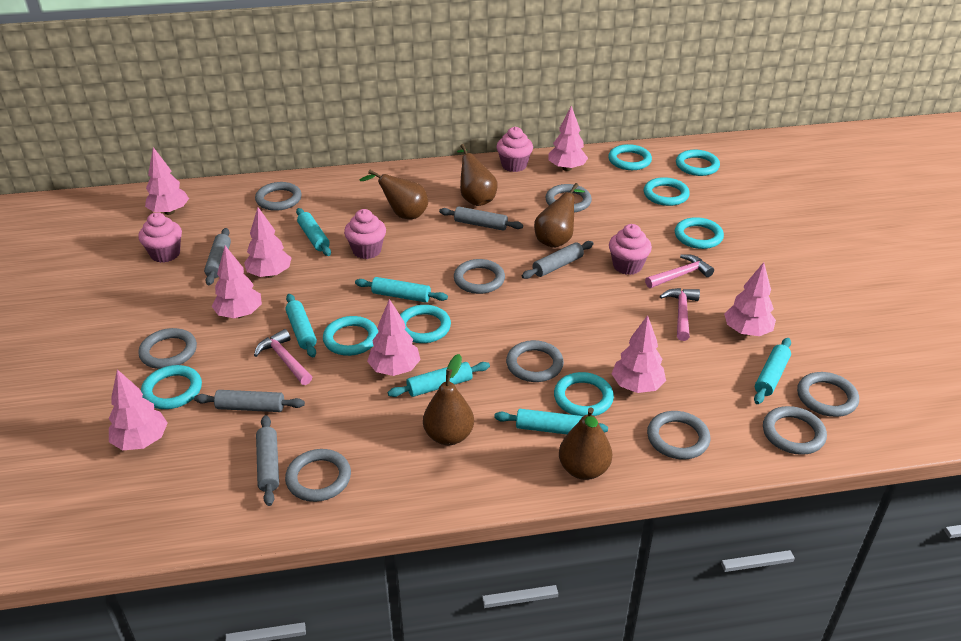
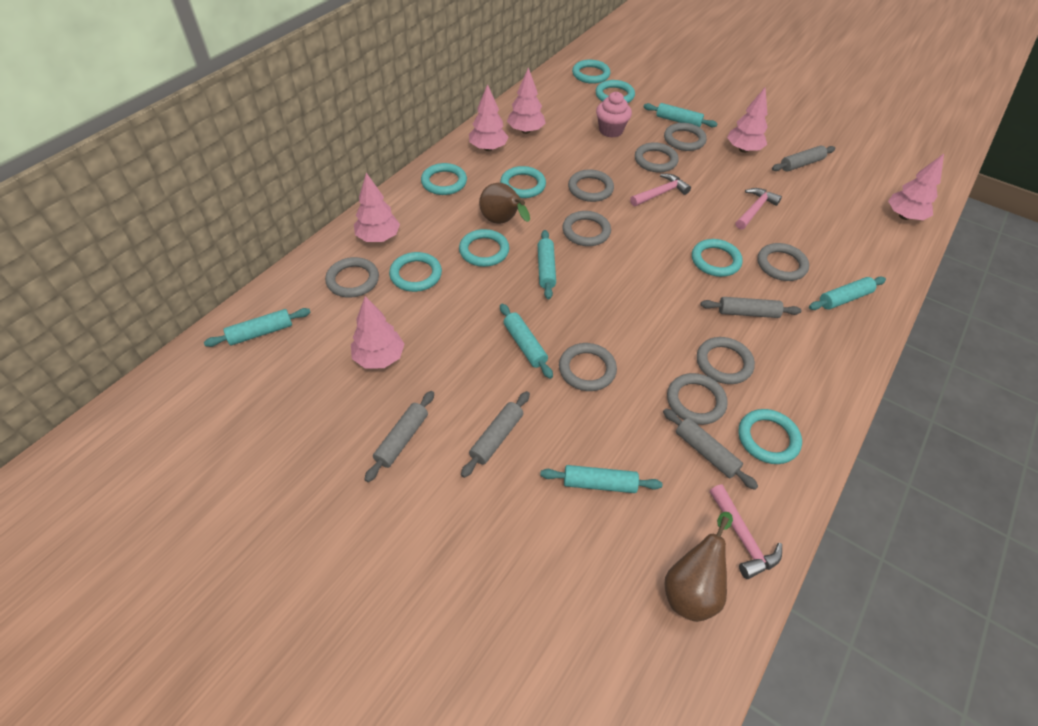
brown pear: [360,170,428,219] [423,354,474,445] [457,144,497,206] [534,183,585,248] [559,408,612,480] = 5 -> [479,183,530,224] [665,512,733,622] = 2
pink cupcake: [138,212,182,263] [344,209,386,259] [496,127,533,172] [609,224,652,275] = 4 -> [596,92,632,138] = 1
pink tree: [109,369,168,450] [145,147,189,215] [212,246,262,318] [244,207,291,278] [367,299,421,376] [549,106,588,171] [611,315,666,393] [724,262,776,336] = 8 -> [351,296,404,369] [354,173,400,242] [469,84,508,151] [507,67,546,134] [727,87,768,153] [888,154,944,220] = 6

